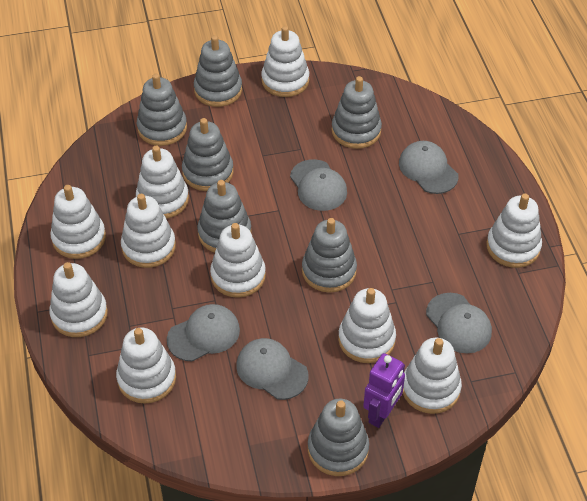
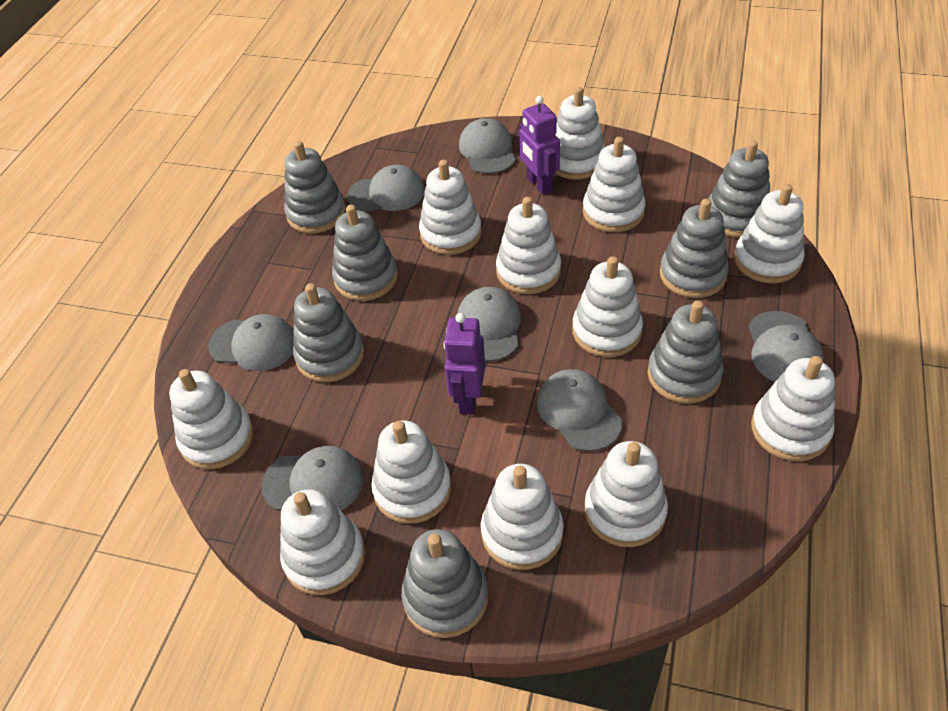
grey cap: [167,304,240,362] [236,338,309,400] [290,159,347,211] [399,141,459,194] [426,293,492,353] = 5 -> [208,314,294,371] [261,446,364,511] [347,165,425,212] [458,287,521,362] [459,118,516,174] [537,369,622,452] [748,311,824,382] = 7
purple robot: [363,353,405,428] = 1 -> [444,313,485,415] [519,96,560,195] = 2
white stacking toy: [49,262,108,337] [50,185,106,259] [116,328,176,404] [121,194,176,268] [136,146,189,219] [210,223,266,298] [261,26,309,97] [338,288,396,363] [403,338,462,414] [486,194,542,268] = 10 -> [169,369,253,469] [280,489,365,595] [371,421,451,524] [419,160,482,255] [481,464,564,570] [496,197,561,294] [555,87,605,180] [572,256,643,357] [583,137,646,232] [585,441,668,547] [734,184,805,283] [751,356,835,461] = 12

